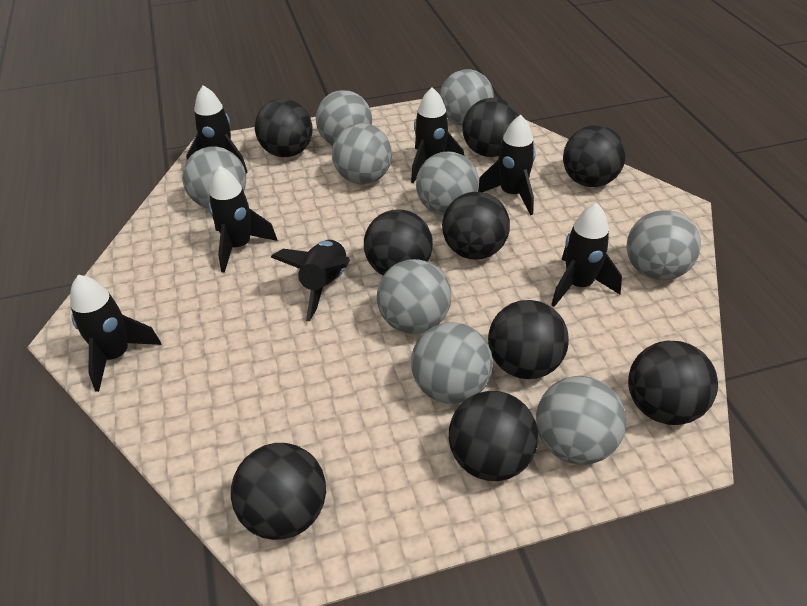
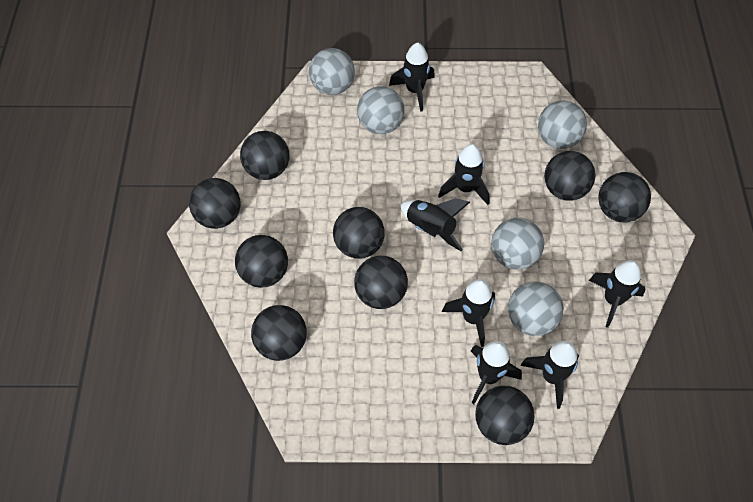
grey ball: [182,147,246,208] [316,90,372,145] [332,123,392,184] [377,259,451,334] [411,322,493,404] [416,152,479,215] [439,69,494,126] [536,376,626,465] [627,210,701,280] = 9 -> [309,48,355,95] [357,86,404,134] [491,218,544,270] [508,281,563,336] [538,100,587,149] = 5

